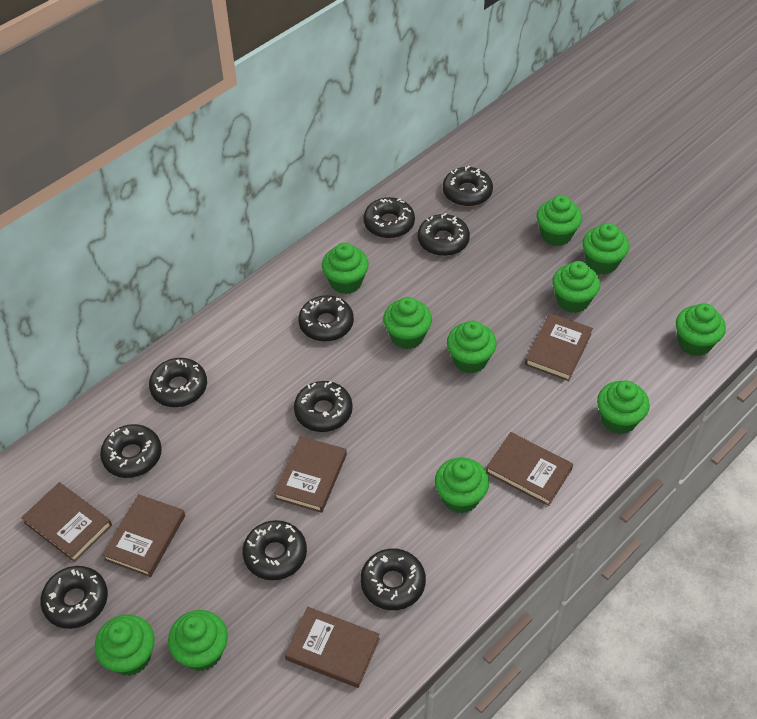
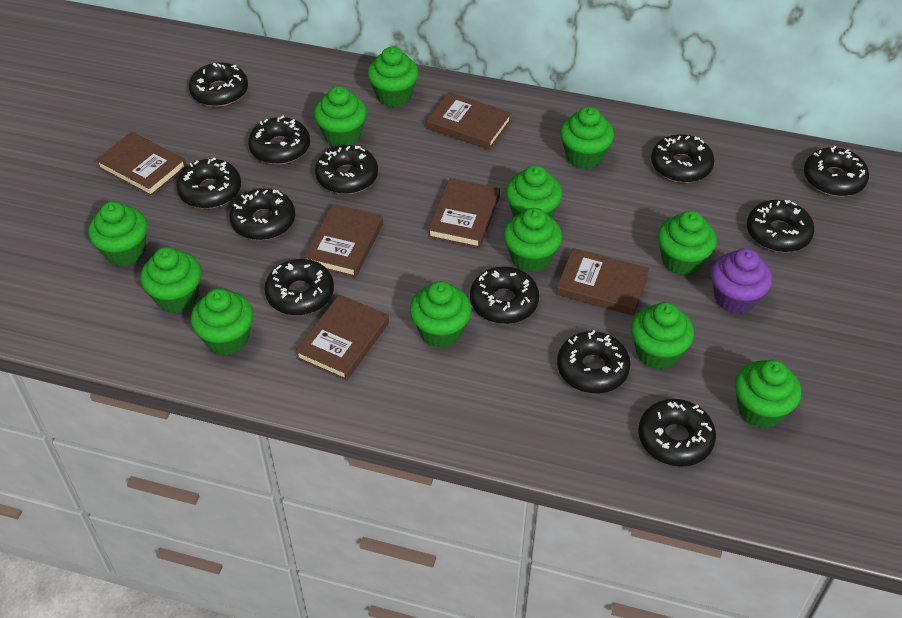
black donut: [40,566,108,629] [100,424,162,478] [149,358,207,407] [242,520,307,580] [294,381,353,432] [298,295,354,342] [360,548,426,610] [363,197,415,238] [418,213,470,256] [443,166,493,206] = 10 -> [176,157,241,209] [189,62,248,107] [229,188,295,240] [248,116,310,165] [264,259,334,316] [315,145,378,194] [470,267,539,324] [557,330,630,393] [638,399,716,467] [651,134,715,183] [747,200,814,252] [804,146,869,196] = 12
green cupcake: [95,614,155,676] [168,610,228,671] [322,243,369,294] [383,297,432,349] [435,457,489,513] [447,321,497,374] [536,195,582,246] [552,261,600,313] [582,223,629,274] [597,380,650,434] [676,303,726,356] = 11 -> [88,201,148,266] [140,247,202,313] [191,288,253,355] [314,86,367,147] [367,47,419,107] [410,281,472,348] [504,208,562,273] [506,165,563,218] [560,107,614,169] [631,302,694,370] [657,211,717,276] [735,360,801,428] = 12
purple cupcake: none = 0 -> [711,248,772,314] = 1

